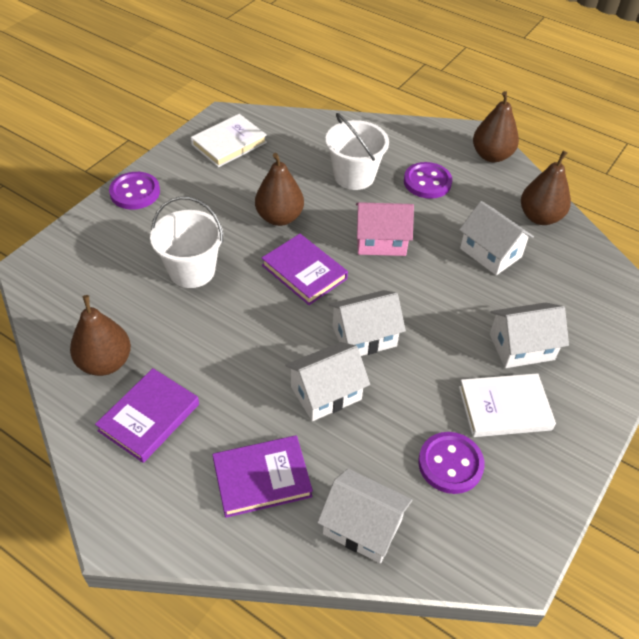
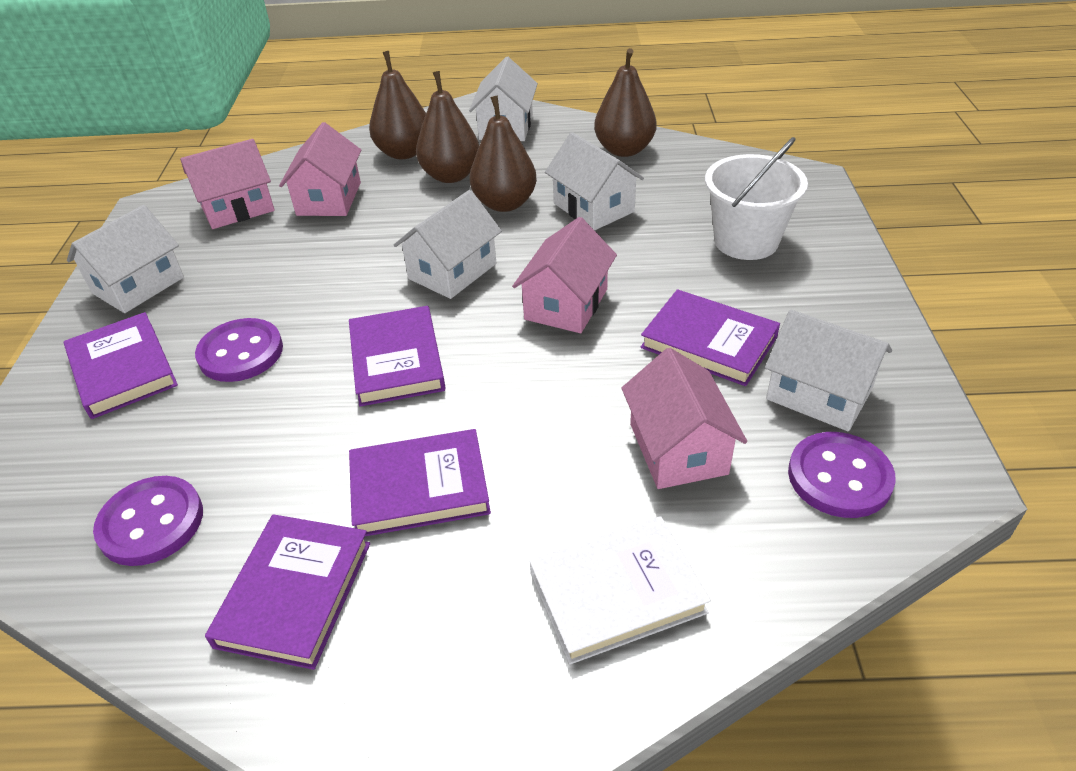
pink house: [356,202,414,256] = 1 -> [180,139,275,229] [279,122,361,216] [512,217,617,333] [621,348,747,489] = 4
purple book: [95,368,199,463] [212,435,313,518] [262,234,348,305] = 3 -> [64,312,178,419] [205,514,370,670] [349,306,445,407] [349,429,491,536] [640,289,780,386] = 5
white book: [191,114,267,167] [459,373,556,437] = 2 -> [530,516,711,665] = 1
white bucket: [150,196,223,288] [326,113,389,190] = 2 -> [705,137,808,260] = 1

